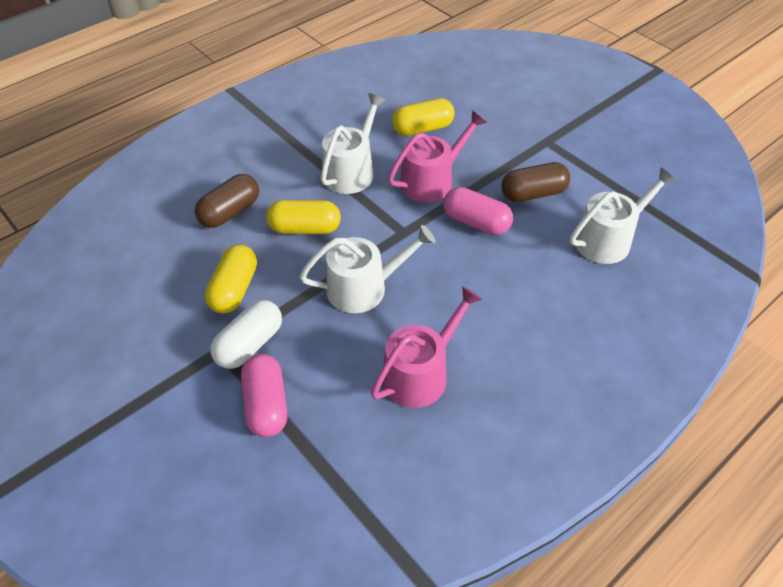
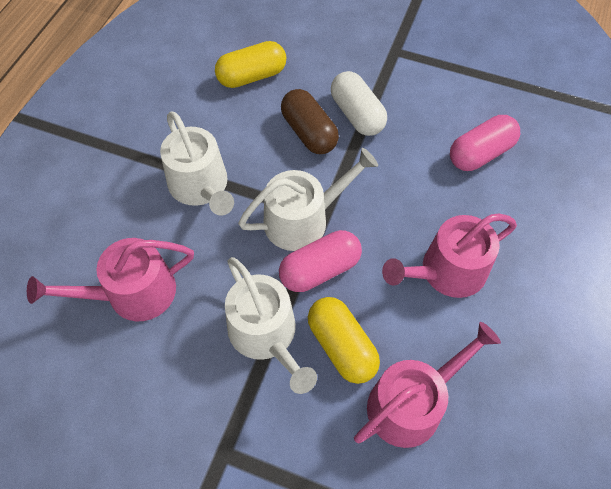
brown capsule: [195,174,259,228] [501,162,570,202] = 2 -> [281,89,339,154] = 1
pink watering can: [371,286,483,408] [388,111,487,203] = 2 -> [27,238,194,321] [354,322,501,448] [382,213,517,298] = 3
yellow capsule: [205,245,257,314] [266,200,341,234] [392,98,455,136] = 3 -> [215,41,286,88] [308,297,380,384] = 2

